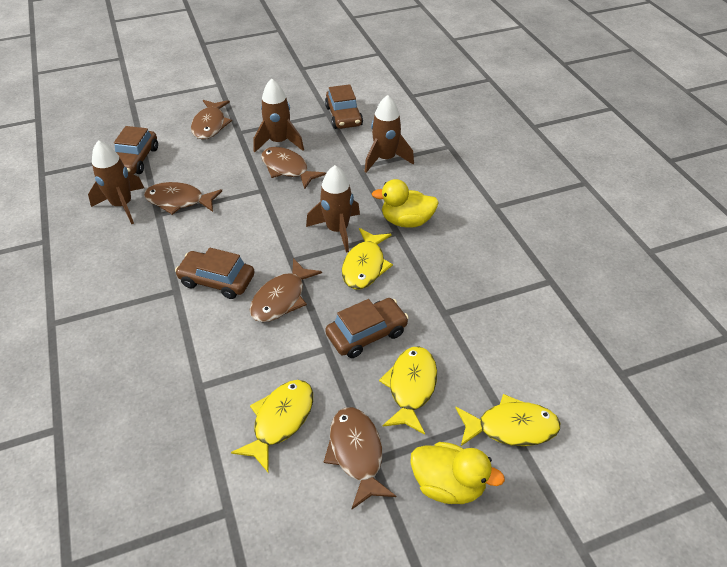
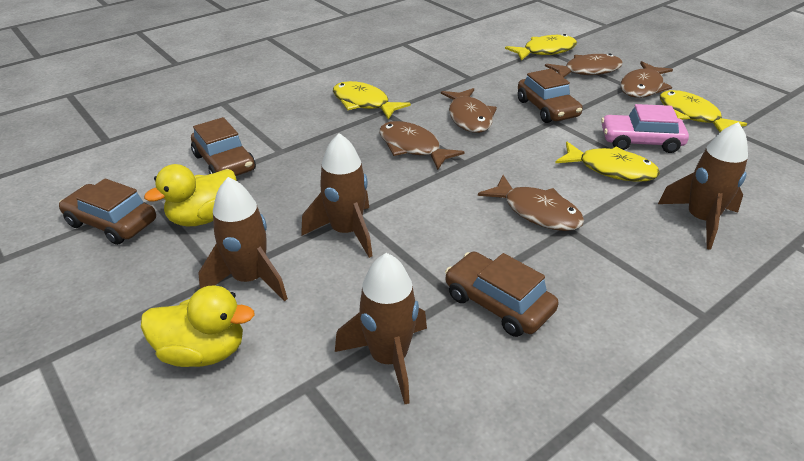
pink car: none = 0 -> [601,104,689,153] = 1

